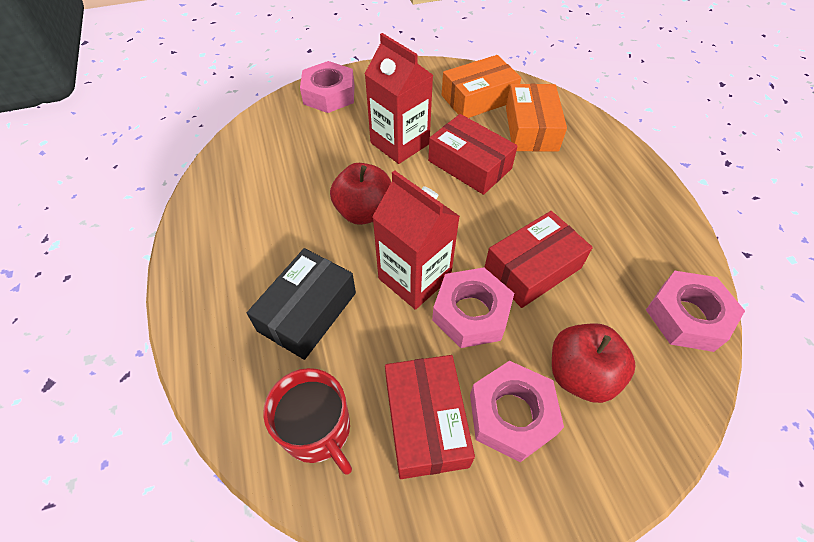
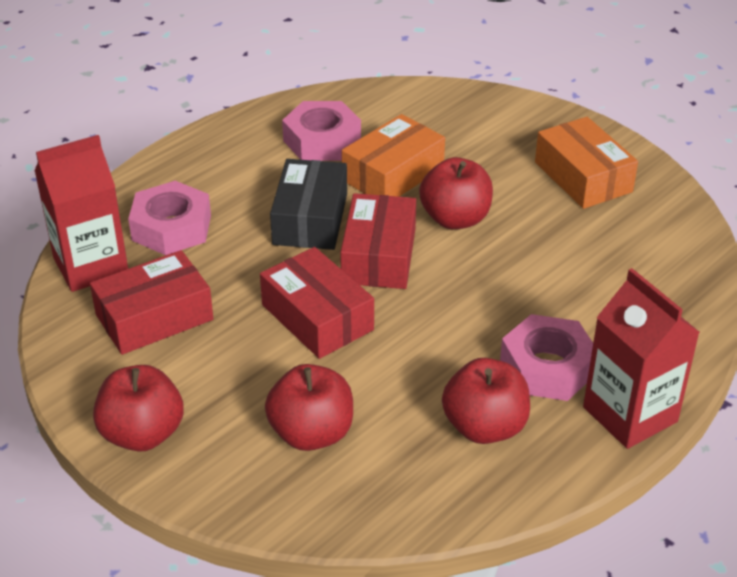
pink nut: [300,61,354,113] [432,267,514,348] [470,361,564,462] [646,271,745,352] = 4 -> [128,181,211,255] [282,101,361,161] [500,314,593,401] = 3
red apple: [330,163,391,225] [552,323,635,403] = 2 -> [93,365,184,452] [265,364,353,451] [419,157,493,229] [442,358,530,444] = 4
red mug: [263,368,352,475] = 1 -> none = 0

